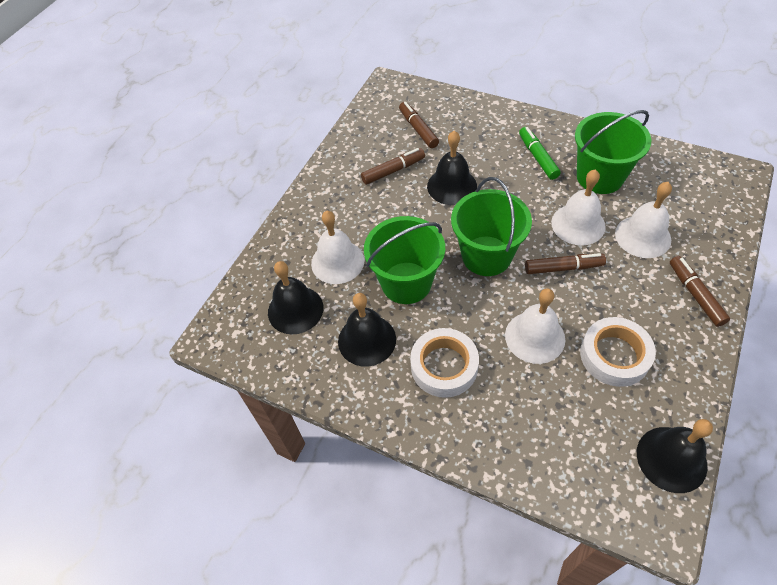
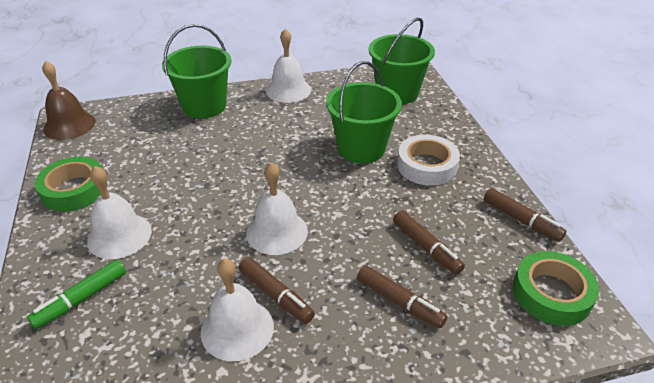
black bell: [268,261,323,334] [338,293,396,367] [427,131,477,205] [637,419,713,493] = 4 -> none = 0
brown bell: none = 0 -> [42,61,95,140] = 1
green tape: none = 0 -> [35,157,102,212] [513,251,599,326] = 2
white tape: [410,328,479,398] [580,317,656,387] = 2 -> [397,135,460,186] = 1

